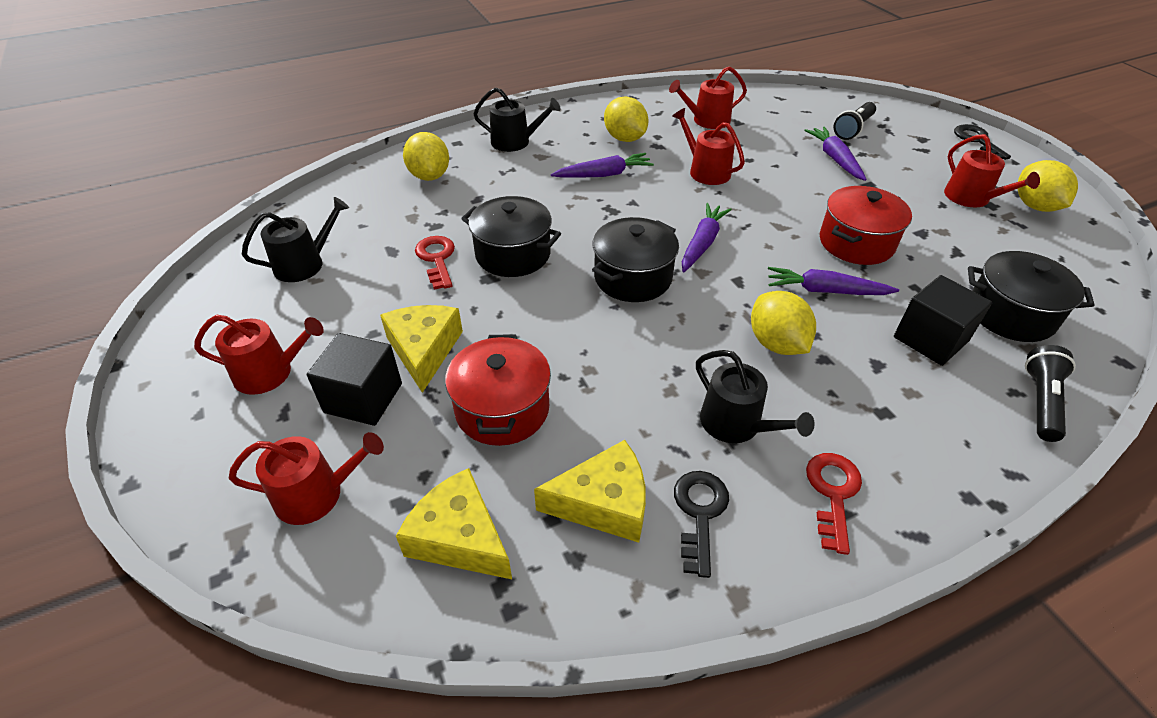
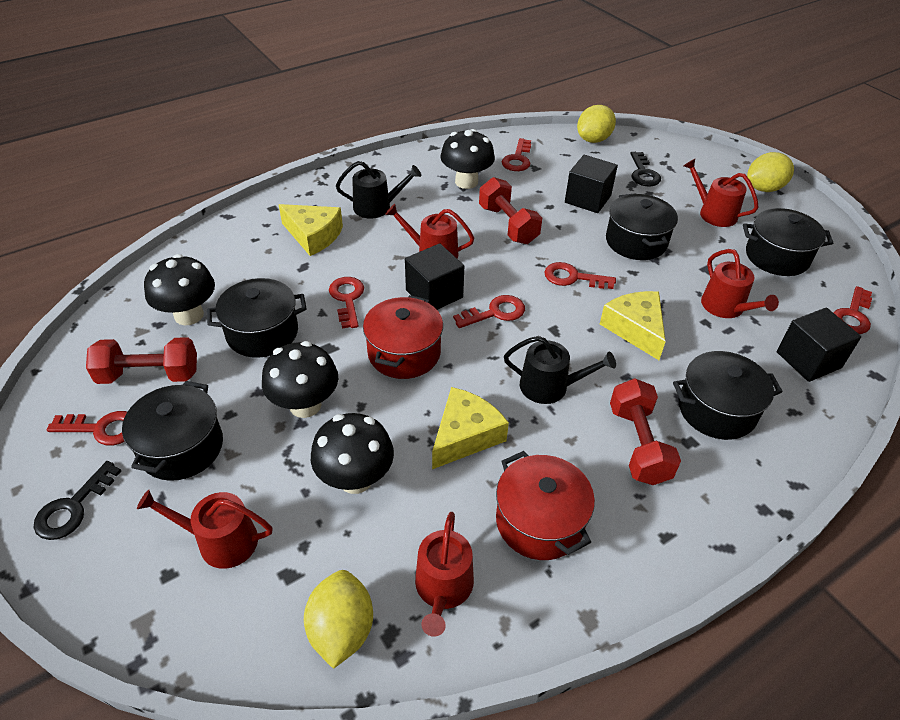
black cube: [307,333,402,426] [894,275,992,366] = 2 -> [405,243,464,310] [565,155,618,213] [777,308,861,382] = 3
black flashlight: [834,102,876,140] [1025,345,1076,442] = 2 -> none = 0
black mushroom: none = 0 -> [144,254,215,325] [262,341,338,418] [311,413,394,494] [441,129,495,189] = 4
black pot: [461,196,561,277] [592,217,679,302] [968,251,1095,342] = 3 -> [122,381,223,481] [207,278,307,358] [606,193,678,260] [673,351,783,440] [743,208,833,276] = 5
black watering can: [242,197,349,282] [473,87,561,152] [696,350,815,443] = 3 -> [336,161,421,219] [504,336,616,404] = 2
purple carrot: [551,153,654,178] [682,203,732,272] [768,267,899,295] [804,127,867,181] = 4 -> none = 0
red dumbbell: none = 0 -> [86,337,197,384] [479,177,542,244] [610,378,681,485] = 3
red key: [415,236,455,290] [806,453,862,555] = 2 -> [47,411,127,445] [329,277,364,328] [453,295,525,328] [502,138,531,171] [544,262,616,289] [833,286,872,334] = 6
yellow lemon: [403,132,449,181] [604,97,648,142] [751,291,816,355] [1018,160,1078,212] = 4 -> [304,570,373,669] [577,105,616,143] [747,152,794,192] = 3

